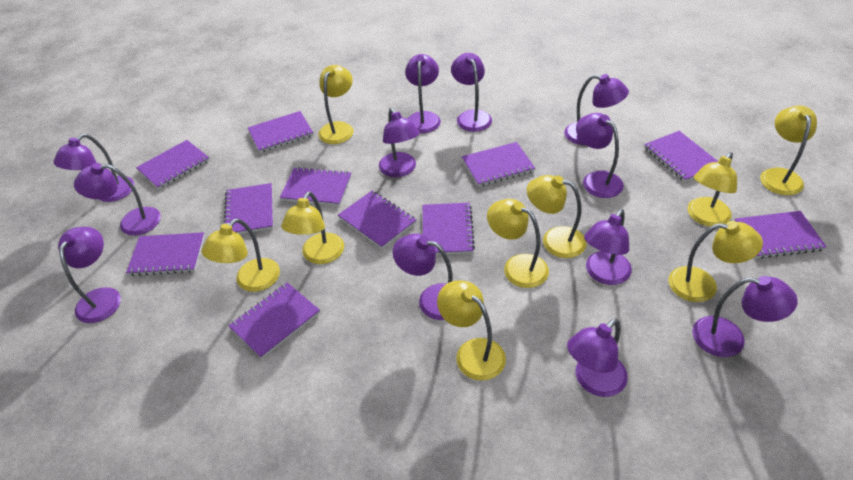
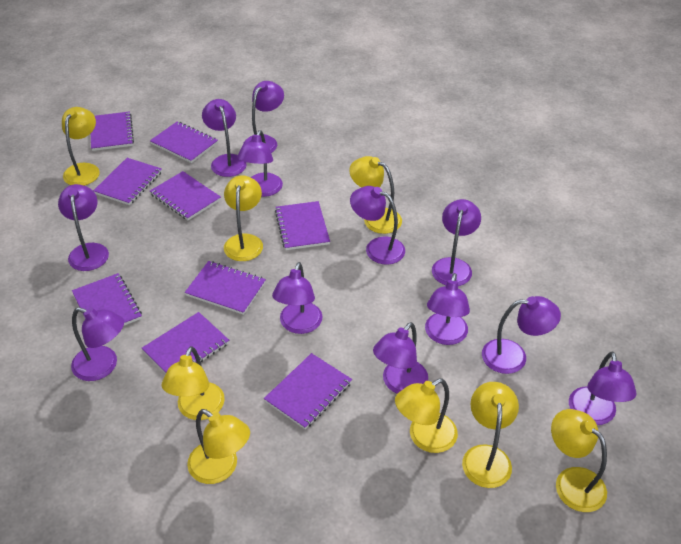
purple notebook: [126,232,205,276] [136,140,210,189] [224,183,273,234] [229,283,320,359] [248,111,313,153] [280,167,352,206] [338,191,416,249] [423,203,475,255] [462,142,535,187] [644,131,718,182] [735,211,827,259] = 11 -> [72,273,142,325] [91,112,134,151] [93,158,162,205] [142,312,229,374] [150,121,218,163] [150,171,221,220] [185,261,266,315] [264,353,352,429] [275,201,330,250] = 9
yellow lamp: [201,218,280,292] [281,191,344,264] [318,65,354,144] [437,280,506,381] [487,199,549,288] [527,175,587,258] [668,221,763,302] [688,152,737,227] [760,106,817,195] = 9 -> [62,107,100,186] [162,346,225,420] [187,409,250,484] [224,175,263,261] [349,156,402,234] [395,378,458,453] [462,382,519,488] [551,409,607,512] = 8

